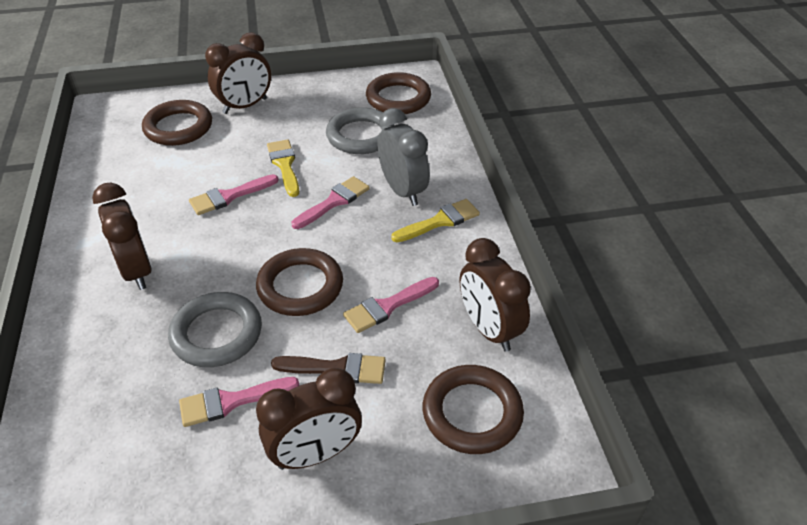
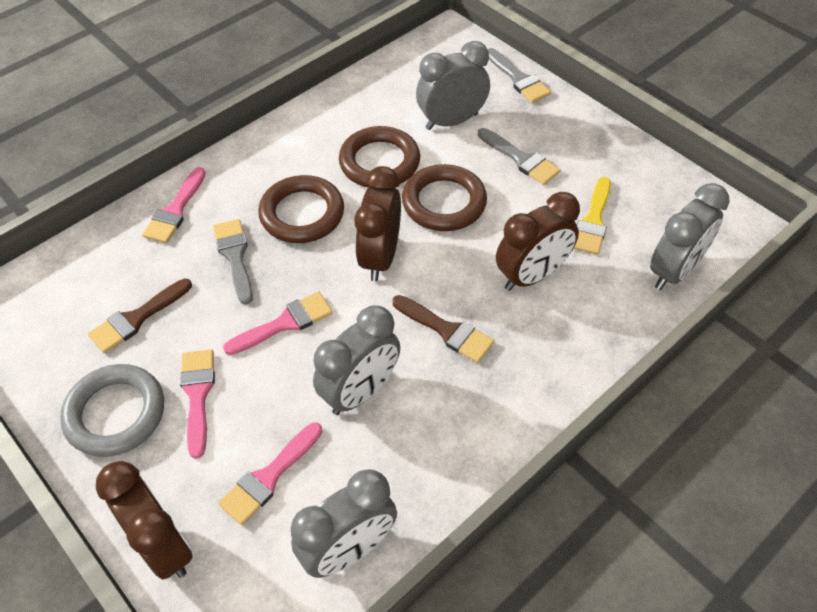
brown brush: [271,353,386,384] = 1 -> [88,279,192,353] [392,295,494,363] = 2
brown clock: [92,183,152,290] [205,32,271,114] [256,368,362,470] [460,238,531,352] = 4 -> [96,461,193,580] [354,166,401,281] [496,192,580,291] = 3
brown ring: [142,100,212,146] [256,248,343,316] [366,72,431,114] [423,365,524,454] = 4 -> [258,175,344,243] [339,126,420,187] [402,164,487,231] = 3
grey brush: none = 0 -> [213,219,253,305] [478,128,561,185] [487,48,551,103] = 3
grey clock: [377,108,430,206] = 1 -> [291,469,397,578] [313,305,400,415] [416,41,490,130] [650,183,729,290] = 4
grey ring: [168,292,262,367] [326,107,395,154] = 2 -> [60,364,164,457] = 1
yellow brush: [267,139,299,197] [391,199,480,242] = 2 -> [574,177,611,255] = 1

